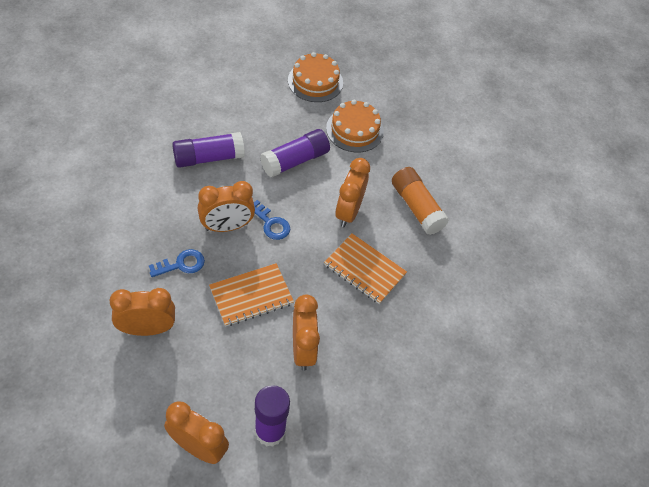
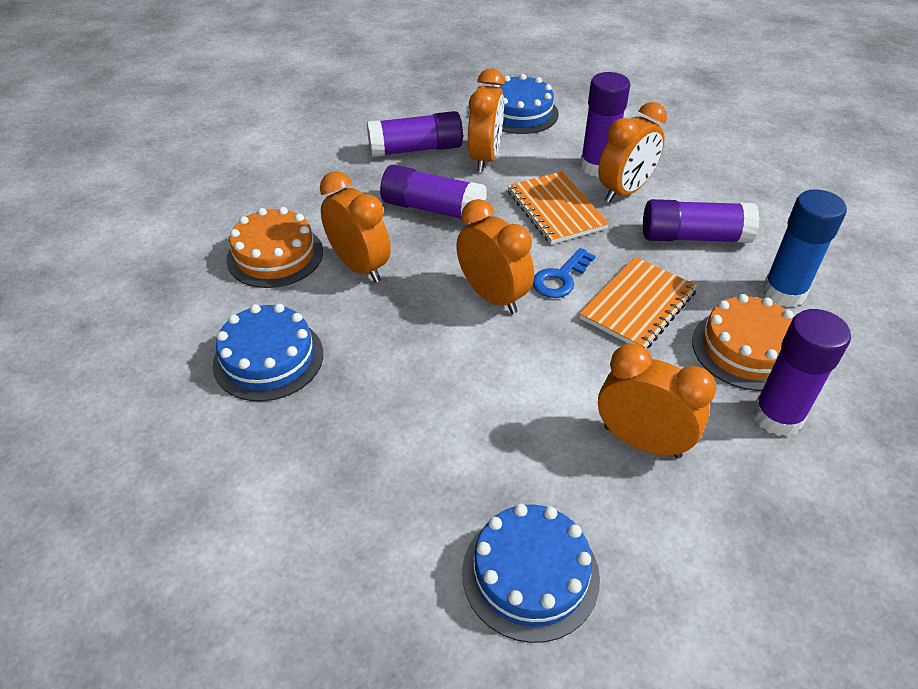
blue cake: none = 0 -> [213,304,323,402] [462,504,600,643] [492,74,559,134] = 3
blue glue stick: none = 0 -> [763,189,847,307] = 1
blue key: [149,249,205,277] [254,200,290,240] = 2 -> [533,248,595,298] = 1
orange glue stick: [392,167,449,235] = 1 -> none = 0
purple glue stick: [172,132,245,168] [255,385,290,447] [260,129,330,177] = 3 -> [367,111,463,157] [380,165,487,219] [580,72,630,177] [643,199,760,243] [752,309,851,436] = 5

